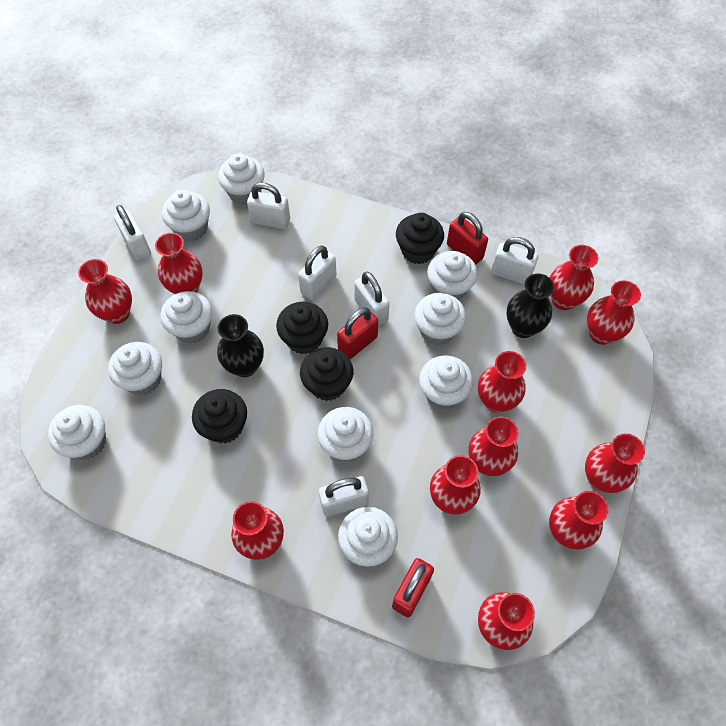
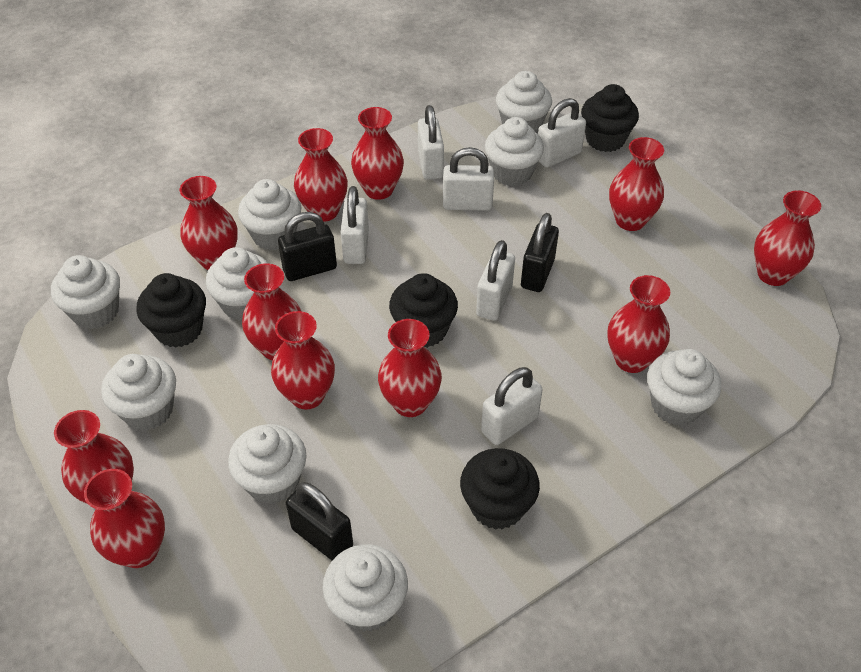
black padlock: none = 0 -> [278,212,337,281] [286,482,353,560] [521,213,559,292] = 3
black vase: [217,314,264,377] [507,274,554,338] = 2 -> none = 0
red padlock: [337,307,378,359] [392,558,434,617] [447,212,488,265] = 3 -> none = 0
white cupcake: [48,405,106,460] [108,342,162,395] [161,291,212,344] [162,190,210,242] [218,153,264,205] [318,407,373,462] [338,507,398,567] [414,293,466,345] [419,355,473,409] [427,251,478,300] = 10 -> [51,255,120,329] [101,354,176,431] [206,247,268,321] [228,424,307,504] [238,179,301,250] [322,544,408,632] [485,117,544,186] [496,71,552,133] [647,349,721,425] = 9

